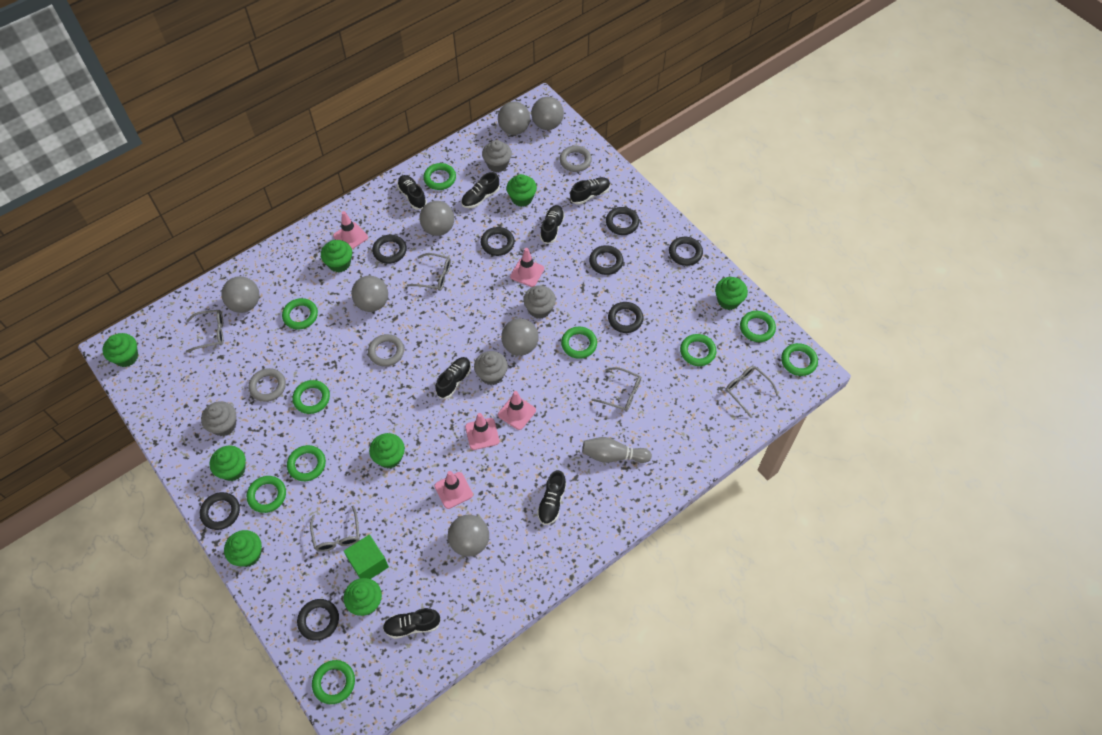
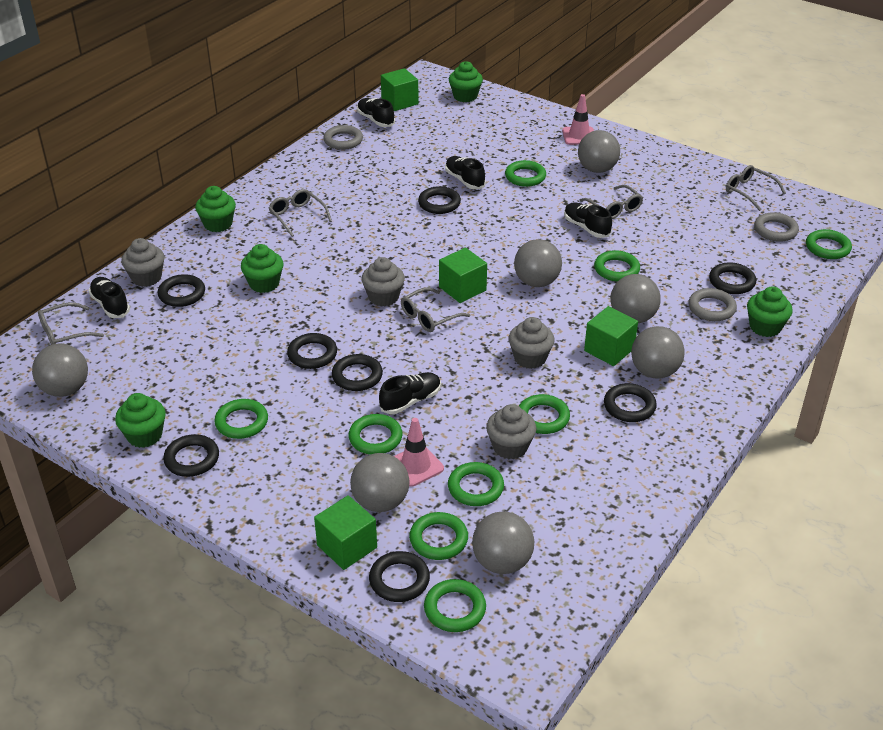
black shoe: [383,608,441,639] [397,175,427,210] [436,357,471,399] [461,172,500,208] [537,470,567,525] [540,205,565,244] [570,177,610,205] = 7 -> [89,277,130,318] [357,98,395,127] [379,372,441,414] [445,156,486,189] [564,203,612,238] = 5
green cube: [344,535,389,579] = 1 -> [314,495,377,570] [381,68,419,111] [439,248,487,303] [584,306,638,366] = 4
green cupcake: [102,333,138,367] [209,446,246,481] [224,530,262,567] [321,240,352,272] [343,578,382,616] [369,433,405,468] [506,174,537,207] [715,277,748,310] = 8 -> [115,393,166,448] [195,186,236,232] [241,244,284,293] [449,61,483,102] [747,286,793,337] = 5
green ring: [247,476,286,513] [282,298,318,329] [287,445,326,481] [292,380,330,414] [312,660,355,704] [423,163,456,190] [561,326,597,359] [680,334,716,366] [740,311,776,342] [781,343,818,376] = 10 -> [215,399,268,439] [349,414,403,455] [409,512,468,560] [424,579,486,632] [448,462,504,506] [505,160,546,187] [519,394,570,434] [594,250,640,282] [806,229,852,259] = 9
grey bowling pin: [582,437,652,463] = 1 -> none = 0
pink traffic cone: [333,211,368,249] [435,471,473,509] [465,413,499,450] [498,391,536,430] [510,248,544,287] = 5 -> [394,418,444,487] [562,94,594,145] = 2

